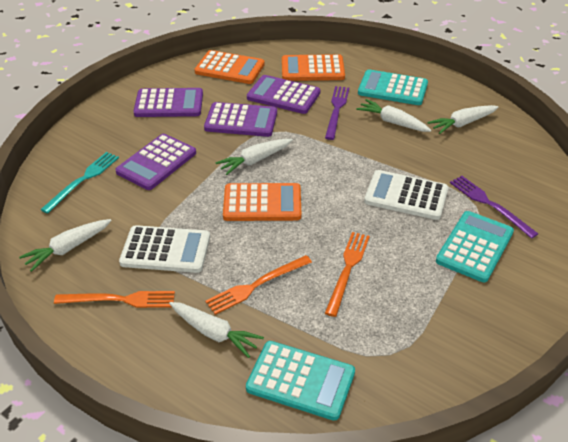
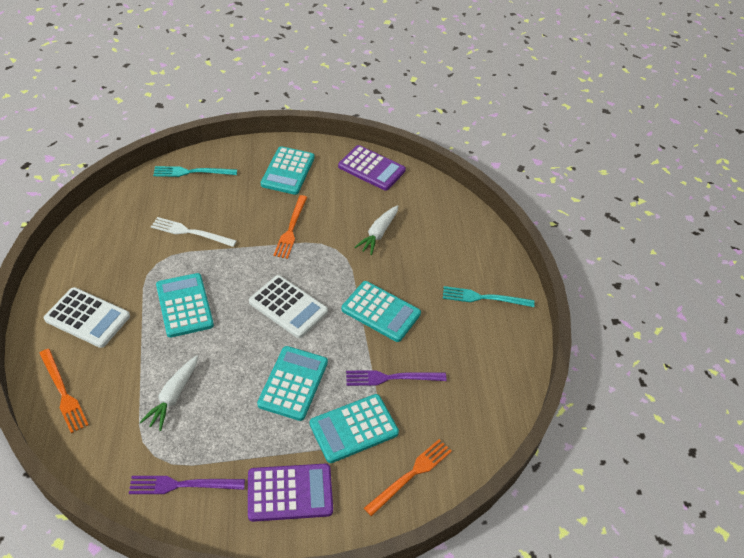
orange calculator: [194,50,265,84] [223,183,301,221] [282,54,345,81] = 3 -> none = 0
purple calculator: [115,134,196,190] [133,88,203,117] [204,102,277,137] [247,75,320,114] = 4 -> [248,464,333,522] [338,145,406,191] = 2
turquoise calculator: [246,341,355,421] [358,69,428,105] [436,211,514,282] = 3 -> [156,273,214,338] [257,346,328,421] [261,146,315,195] [310,394,399,463] [341,281,421,342] = 5
turquoise fork: [40,152,119,213] = 1 -> [153,166,237,177] [443,286,535,307] = 2
white carrot: [19,219,112,272] [169,302,264,358] [215,139,293,175] [356,99,432,132] [428,105,499,134] = 5 -> [140,356,198,431] [354,205,398,255] = 2
white fork: none = 0 -> [151,217,237,247] = 1

